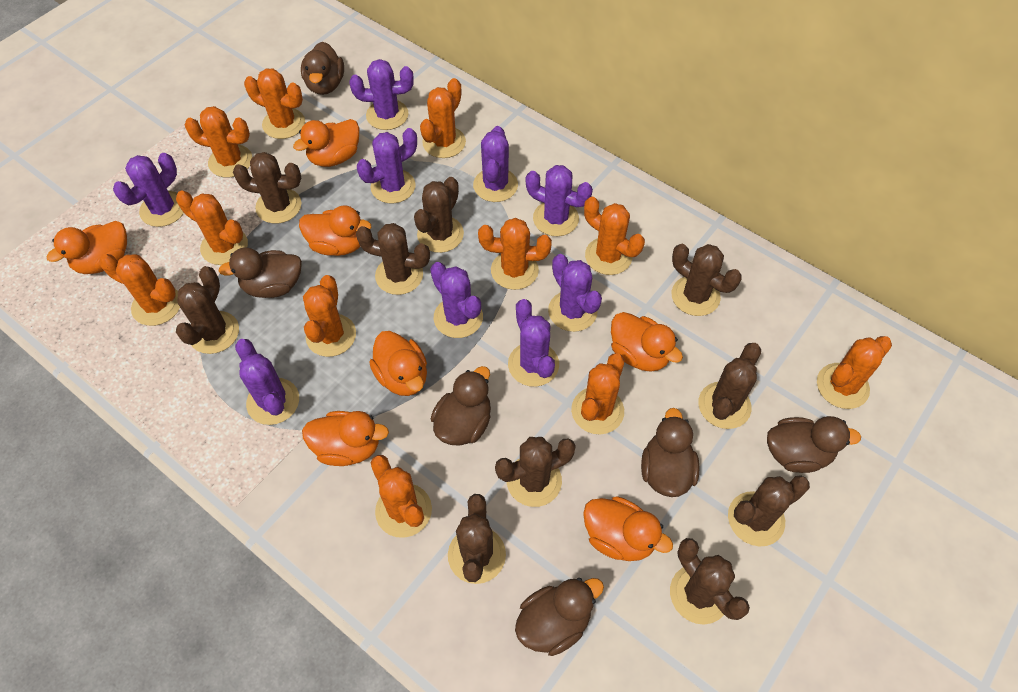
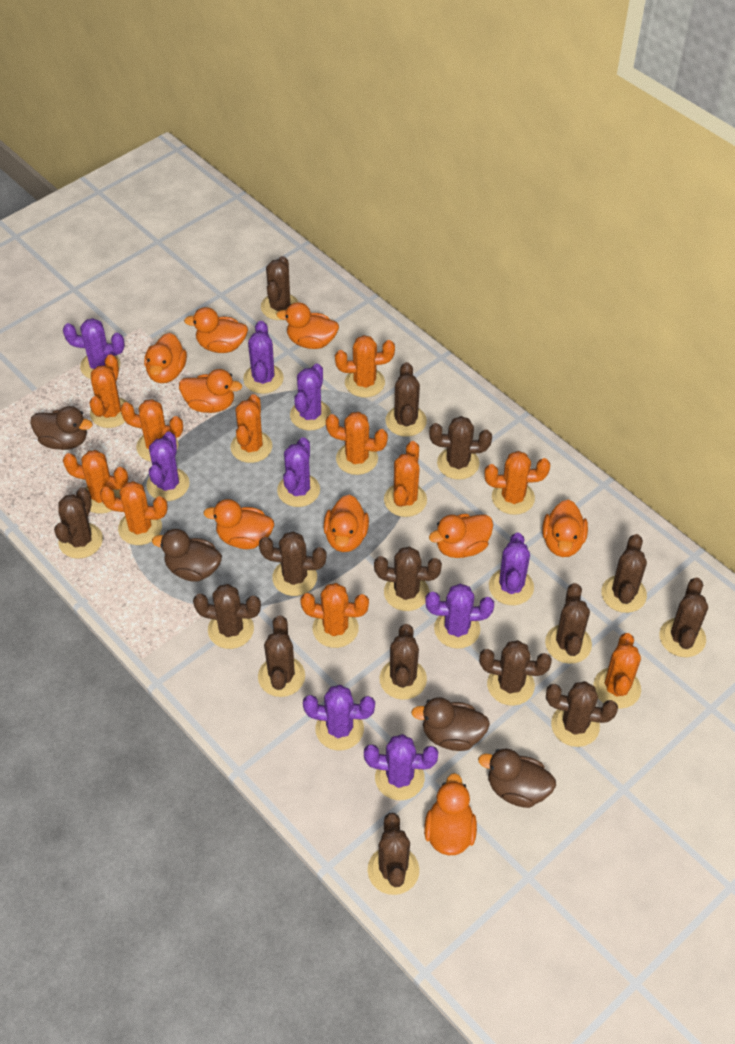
brown cactus: [176,266,239,354] [233,152,301,224] [356,223,430,295] [414,177,464,253] [448,494,506,584] [495,437,576,507] [670,538,750,625] [671,244,742,316] [698,343,761,429] [728,475,810,547] = 10 -> [54,487,103,559] [193,584,261,649] [258,616,305,697] [259,532,327,596] [261,256,298,320] [368,813,419,895] [374,547,442,611] [380,624,427,700] [385,362,427,437] [429,416,492,480] [479,640,552,706] [545,583,592,664] [546,681,618,747] [601,534,647,613] [659,577,708,657] = 15
brown duck: [218,247,302,298] [301,42,344,95] [431,366,491,446] [515,578,604,656] [641,408,700,497] [767,416,861,473] = 6 -> [30,406,93,450] [152,529,222,582] [411,697,490,751] [478,749,556,808] = 4
orange duck: [47,221,127,274] [293,119,359,167] [299,205,371,256] [302,411,389,466] [369,331,427,396] [583,496,673,561] [611,312,683,372] = 7 -> [144,333,187,383] [179,369,242,413] [184,307,248,353] [203,499,274,549] [276,302,339,349] [323,495,369,552] [424,773,477,855] [429,514,493,558] [543,500,588,557] = 9

